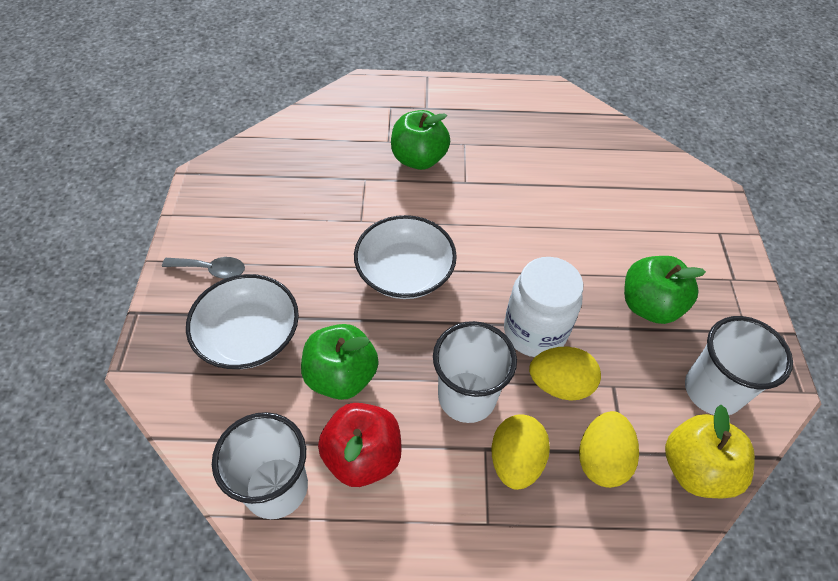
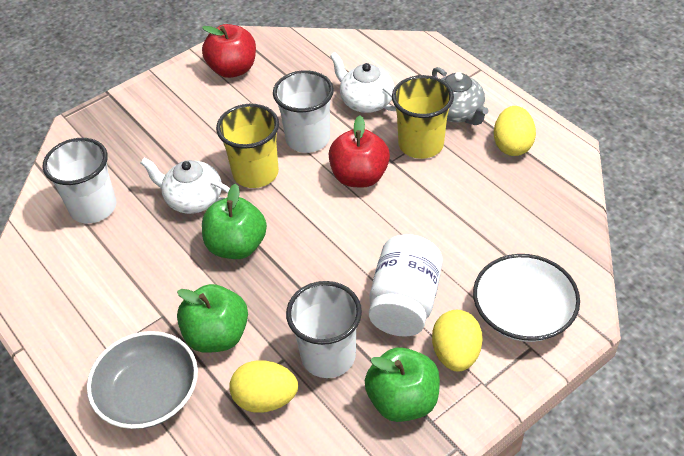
grey bowl: none = 0 -> [87,331,198,429] = 1
grey spoon: [162,257,245,279] = 1 -> none = 0
grey teapot: none = 0 -> [432,67,489,125] = 1
red apple: [318,403,402,487] = 1 -> [202,24,256,78] [329,115,390,187] = 2
white bowl: [186,274,299,369] [354,215,457,299] = 2 -> [473,254,580,342] = 1
white teapot: none = 0 -> [141,157,230,214] [330,52,396,113] = 2
yellow apple: [665,405,755,498] = 1 -> none = 0
yellow cup: none = 0 -> [216,104,279,188] [392,75,454,159] = 2

